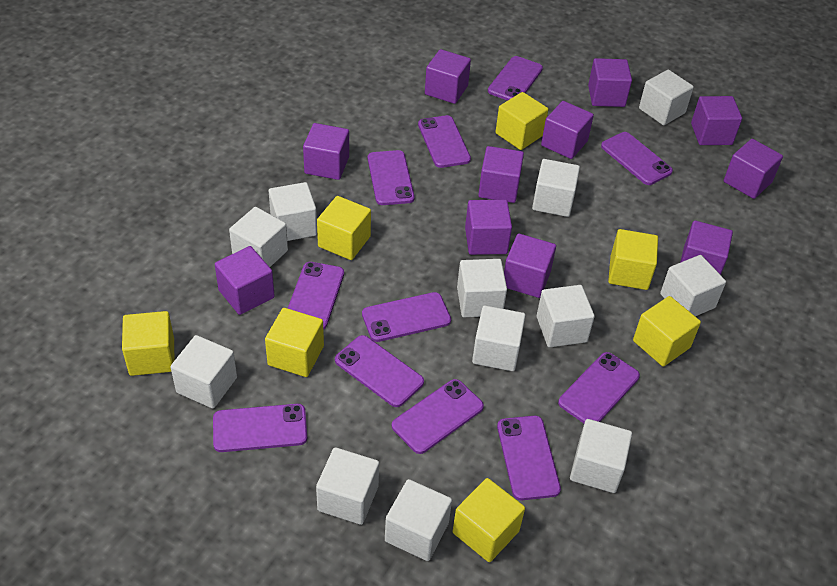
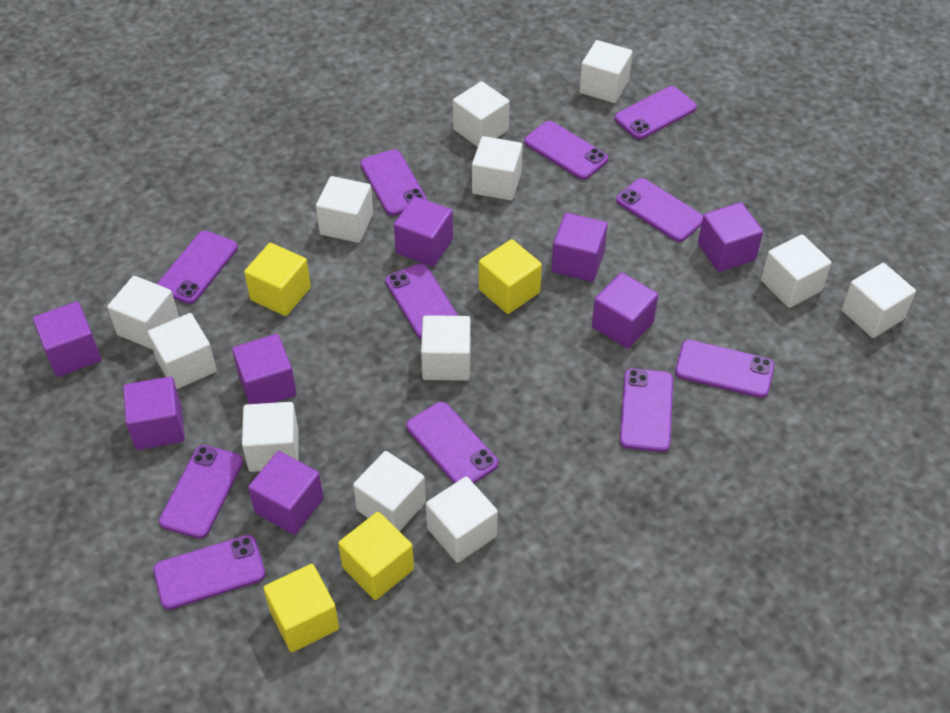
purple cube: [215,246,275,315] [303,123,349,180] [425,49,471,104] [465,200,512,255] [478,146,524,203] [504,234,556,298] [541,101,594,159] [588,58,632,107] [680,221,733,275] [691,96,742,145] [724,139,783,199] = 11 -> [33,302,101,377] [123,377,185,450] [232,334,297,404] [248,451,324,535] [394,196,453,267] [551,213,608,282] [592,272,658,349] [698,202,763,272] = 8
yellow cube: [122,311,174,376] [265,308,324,377] [317,196,371,260] [453,478,525,562] [496,92,548,150] [608,229,658,290] [633,296,701,367] = 7 -> [244,243,311,316] [264,564,339,652] [338,512,414,600] [479,239,542,314] = 4

